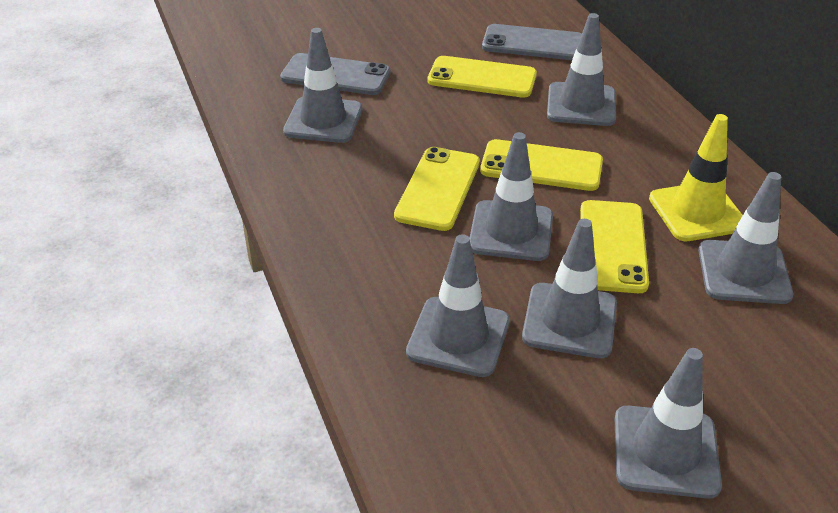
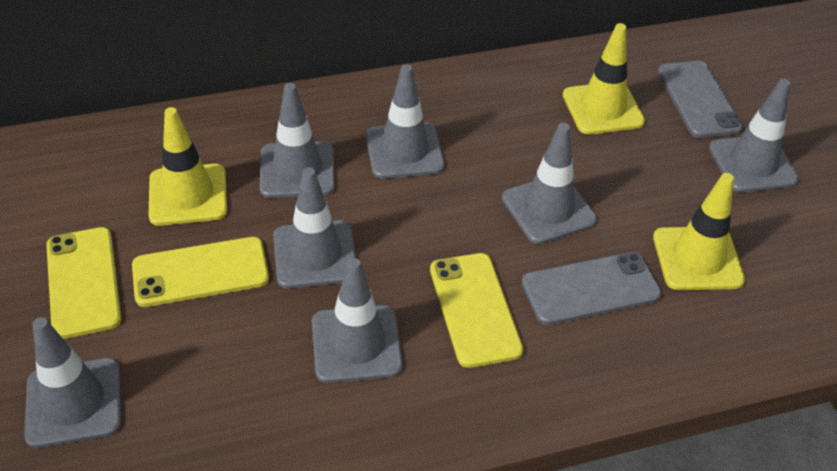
yellow phone: [394,147,480,231] [428,56,537,98] [480,139,603,191] [580,200,649,293] = 4 -> [46,227,121,339] [132,237,269,307] [430,253,524,368] = 3
yellow traffic cone: [649,114,743,241] = 1 -> [149,107,227,226] [563,23,645,135] [653,173,745,290] = 3

